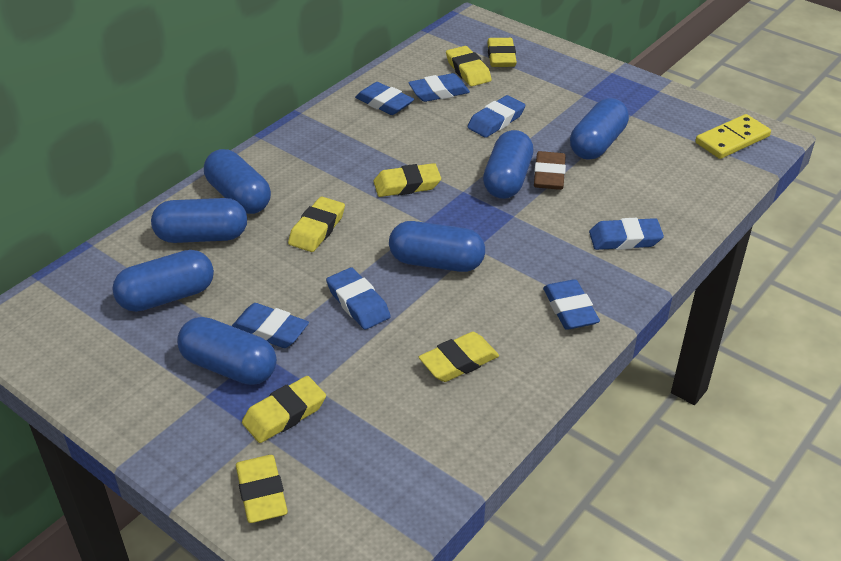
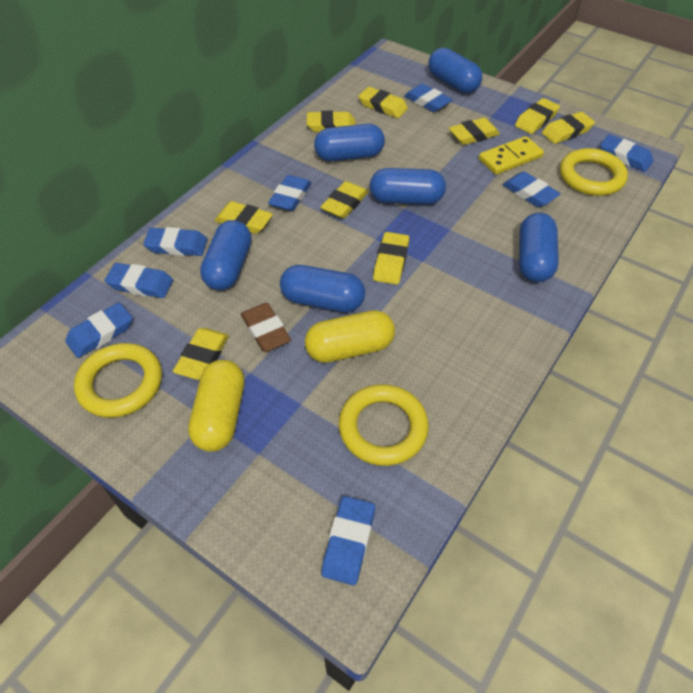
blue capsule: [112,250,214,312] [151,198,247,243] [177,317,277,385] [204,149,271,214] [389,221,485,272] [483,130,534,199] [570,98,629,160] = 7 -> [200,220,252,290] [280,265,365,312] [314,124,385,161] [370,168,446,205] [429,48,482,93] [519,213,559,282] = 6
blue eraser: [232,303,309,348] [326,267,391,330] [355,82,414,115] [408,73,470,102] [467,95,525,138] [543,279,600,330] [589,218,664,250] = 7 -> [65,302,132,358] [104,263,173,298] [143,227,207,256] [268,175,311,211] [321,496,375,585] [404,84,453,112] [502,172,560,207] [600,135,654,172] = 8
yellow capsule: none = 0 -> [188,360,244,451] [305,310,395,363] = 2
yellow eraser: [236,455,288,523] [242,376,326,443] [288,197,345,252] [373,163,441,197] [419,332,499,382] [446,46,492,86] [487,38,517,67] = 7 -> [173,328,229,380] [214,201,273,234] [307,111,356,132] [320,181,368,218] [358,87,408,118] [373,232,409,285] [449,118,500,145] [515,98,560,134] [542,112,595,144] = 9
yellow ring: none = 0 -> [74,343,162,418] [339,384,429,466] [560,148,628,196] = 3

